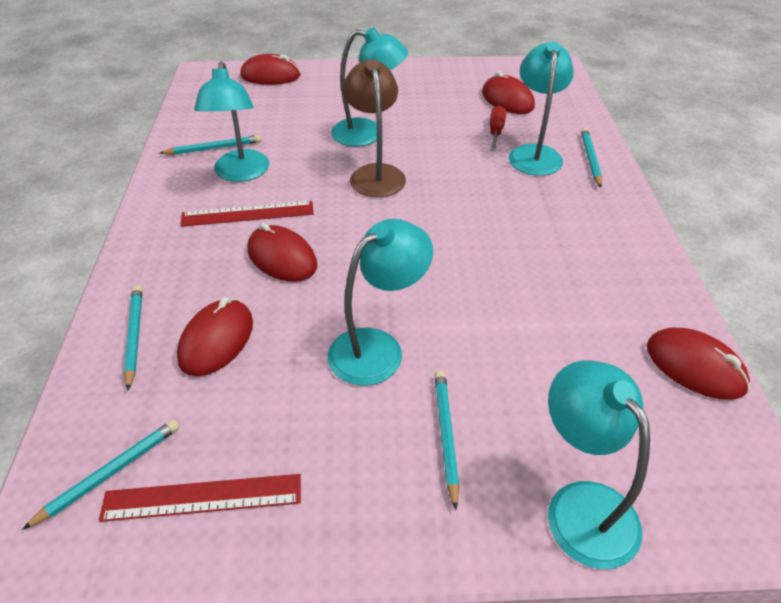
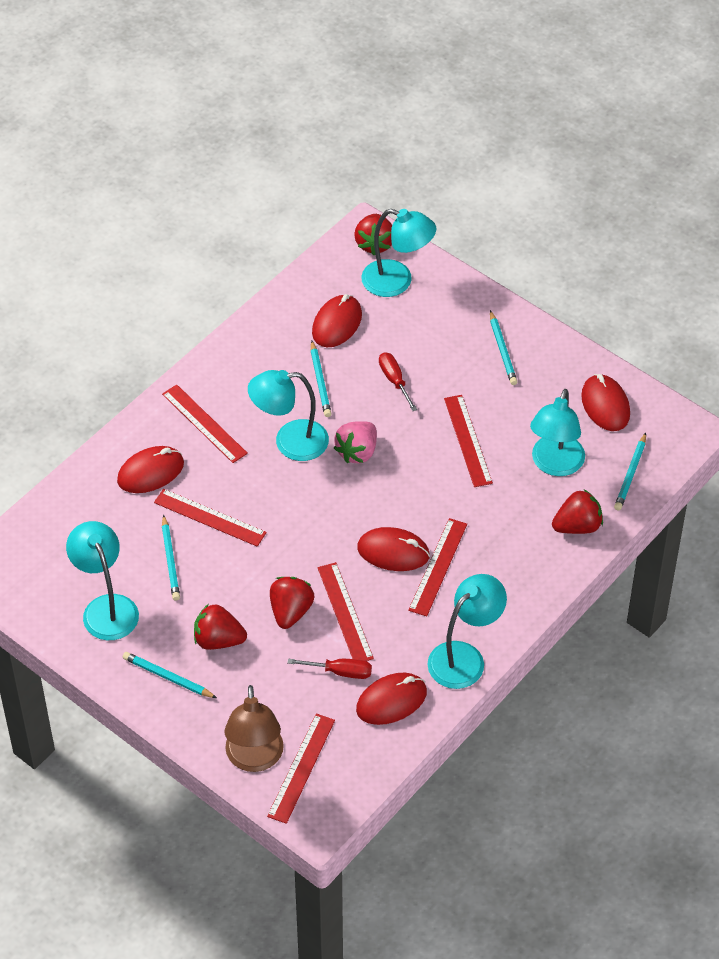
pink strawberry: none = 0 -> [334,421,377,463] = 1
red ruler: [99,474,301,522] [180,201,314,227] = 2 -> [154,489,267,547] [162,385,248,463] [267,713,335,824] [318,562,374,661] [408,518,467,616] [444,395,493,487] = 6
red screwdriver: [490,106,506,151] = 1 -> [287,659,372,679] [379,352,417,411] = 2
red strawberry: none = 0 -> [194,604,247,650] [270,577,314,629] [354,214,392,255] [552,489,603,534] = 4

